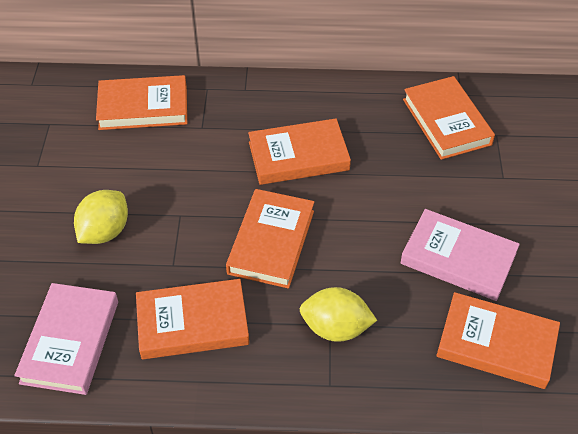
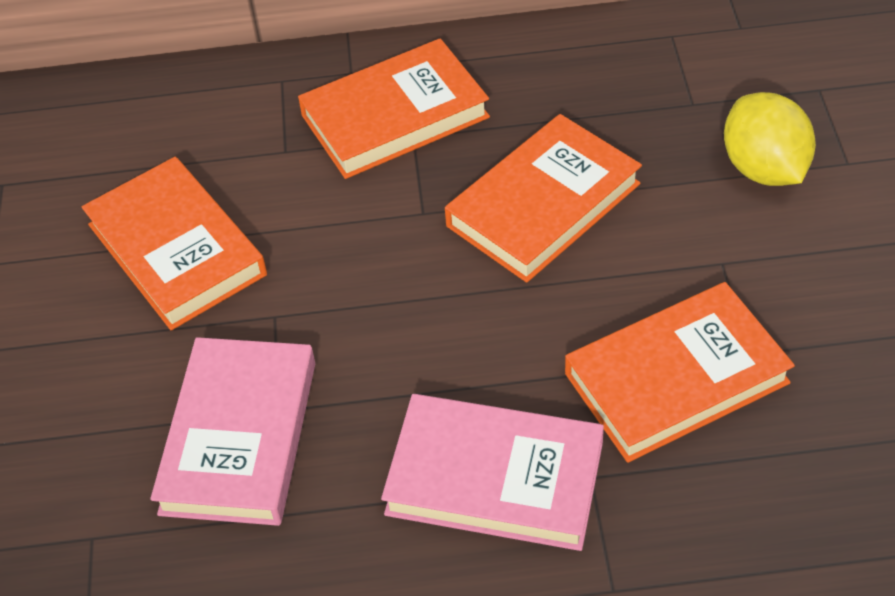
orange book: [96,75,187,130] [136,279,249,359] [226,189,314,288] [248,118,351,185] [403,76,495,160] [436,292,560,389] = 6 -> [82,157,267,330] [298,38,490,179] [445,114,642,283] [565,282,795,463] = 4
yellow lemon: [74,190,128,244] [300,287,377,342] = 2 -> [724,92,816,186] = 1

